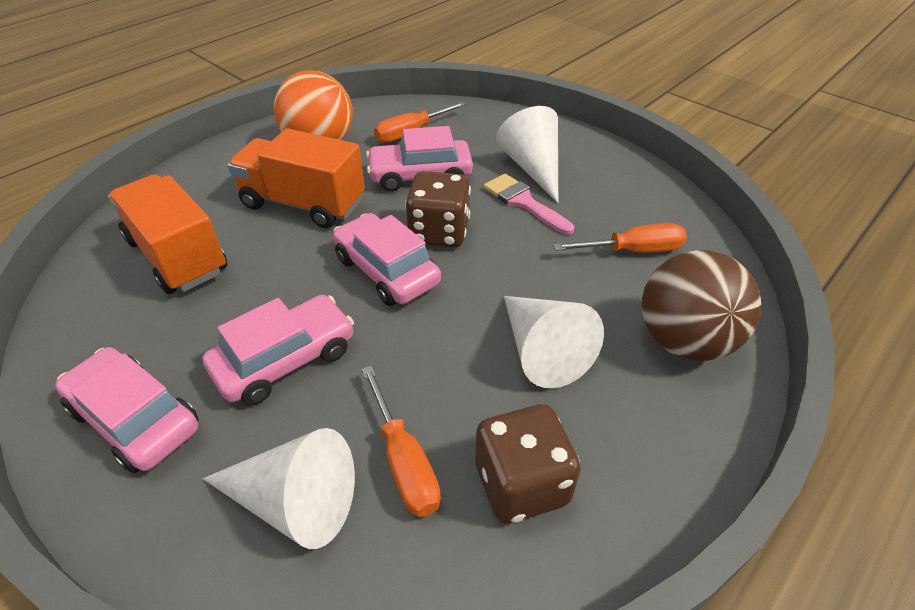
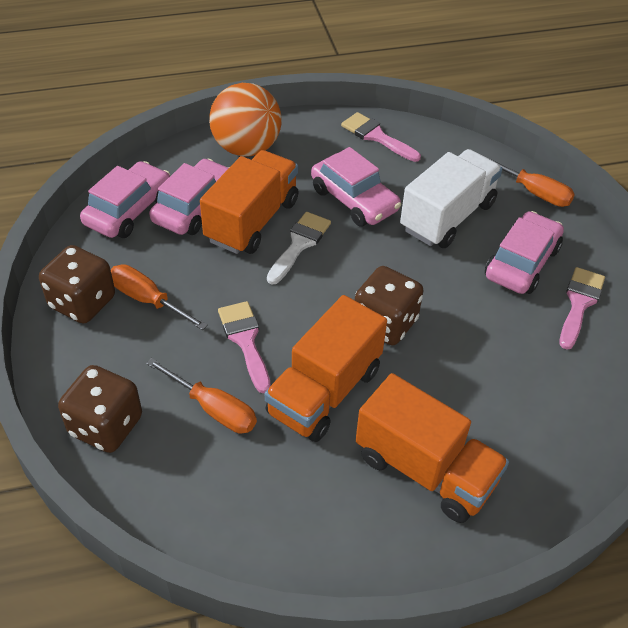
brown ball: [642,250,761,361] = 1 -> none = 0
brown dice: [405,171,471,247] [475,404,581,524] = 2 -> [39,245,115,324] [58,365,142,453] [355,266,423,345] = 3
orange truck: [108,175,228,294] [227,128,365,228] = 2 -> [200,150,299,254] [265,295,387,442] [356,373,509,523] = 3
pink brush: [484,174,574,235] = 1 -> [218,301,271,393] [341,112,421,162] [560,267,605,350] = 3
white brush: none = 0 -> [267,212,331,285] = 1
white cone: [203,428,355,549] [496,106,558,203] [504,296,604,388] = 3 -> none = 0
white truck: none = 0 -> [400,149,502,248] = 1

